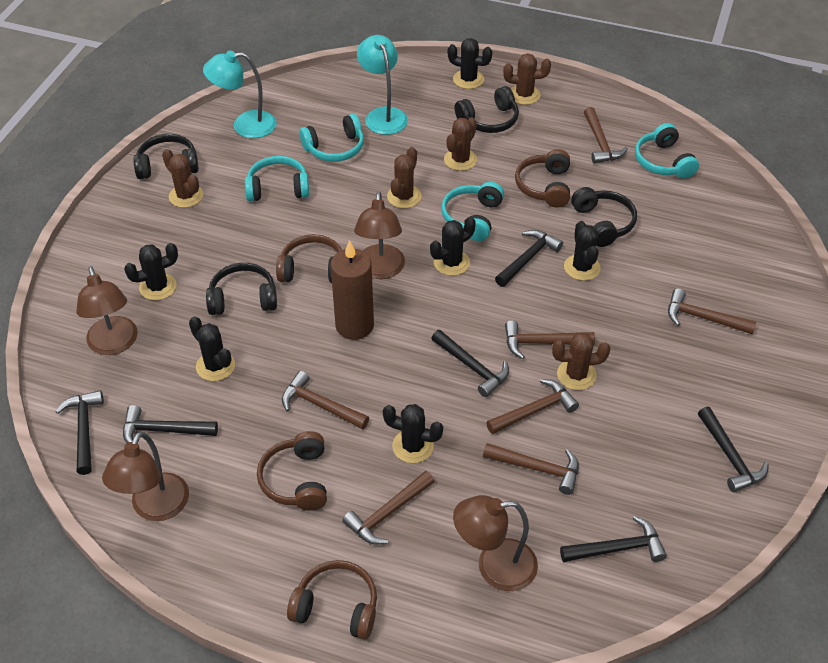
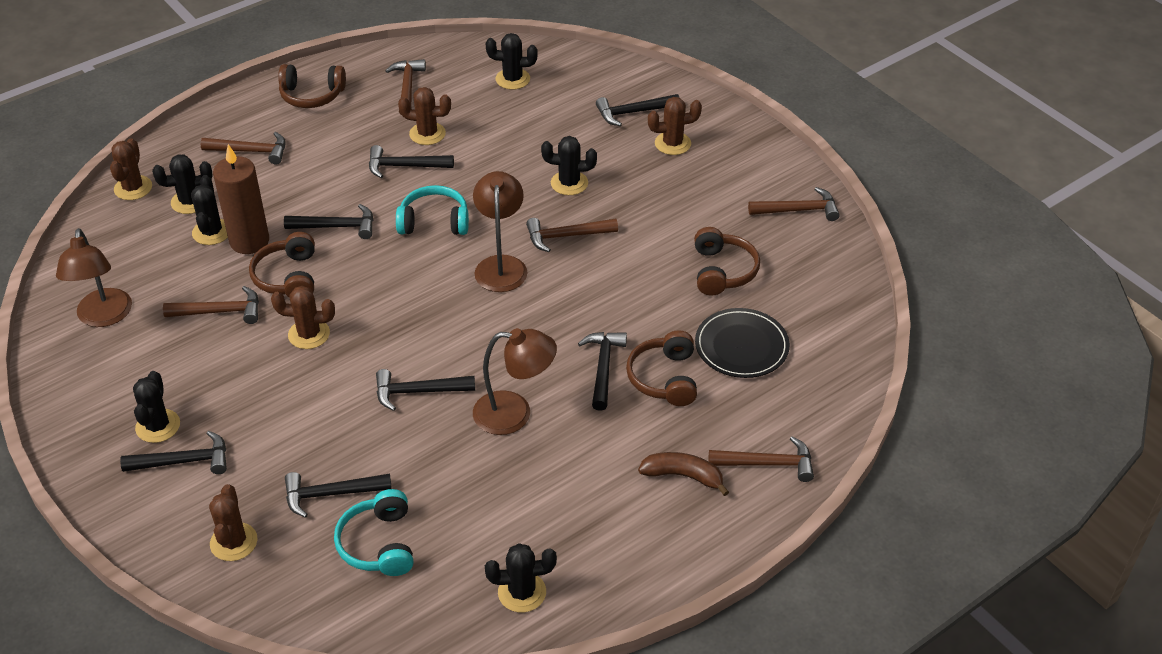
black hammer: [55,390,104,475] [123,405,218,443] [431,330,509,397] [495,230,563,287] [560,516,667,562] [698,407,769,492] = 6 -> [120,431,227,474] [284,204,373,239] [285,472,392,518] [369,145,454,178] [376,369,475,411] [578,332,627,411] [596,94,679,126] = 7
black headphones: [133,134,199,179] [206,263,277,315] [455,86,519,133] [571,187,637,247] = 4 -> none = 0
black plate: none = 0 -> [695,308,790,378] = 1
brown banana: none = 0 -> [638,452,729,496] = 1
brown hammer: [282,371,369,429] [342,471,435,545] [483,443,579,495] [486,379,579,434] [505,320,595,359] [584,107,628,164] [668,288,756,334] = 7 -> [163,286,259,324] [201,132,286,165] [385,59,426,115] [526,218,618,252] [709,436,814,482] [748,187,840,221] = 6
brown lamp: [76,266,138,355] [102,431,189,521] [354,192,405,279] [453,495,538,591] = 4 -> [56,228,132,327] [473,171,527,292] [473,328,557,435] = 3
turquoise headphones: [245,156,309,201] [299,114,364,162] [441,182,504,241] [635,123,699,179] = 4 -> [334,489,413,576] [396,185,469,235] = 2
turquoise lamp: [203,51,277,138] [357,35,408,135] = 2 -> none = 0

